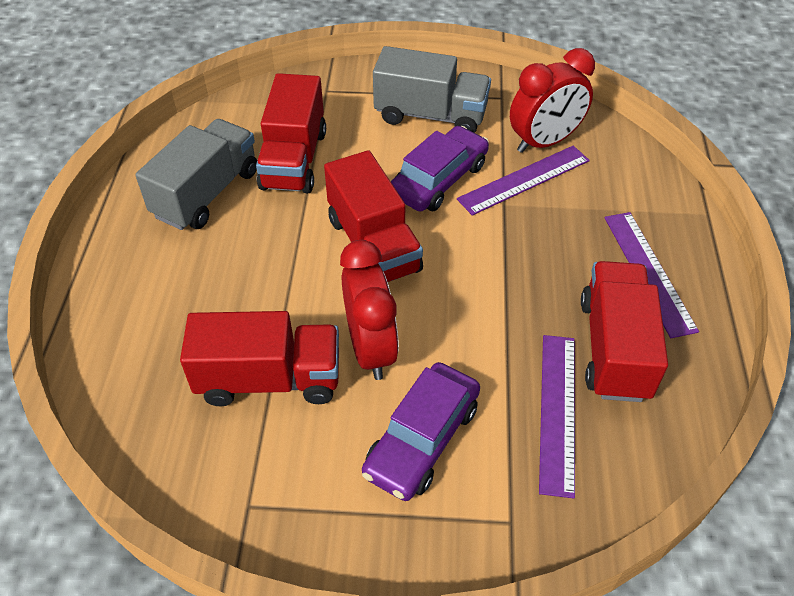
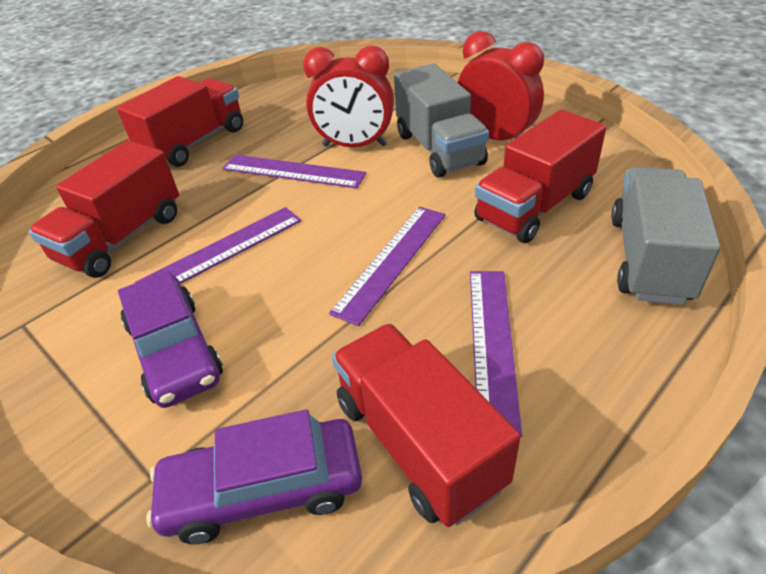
purple ruler: [457,146,590,216] [539,335,575,498] [605,212,699,338] = 3 -> [135,207,301,284] [222,155,366,188] [329,207,446,326] [470,271,522,437] = 4

